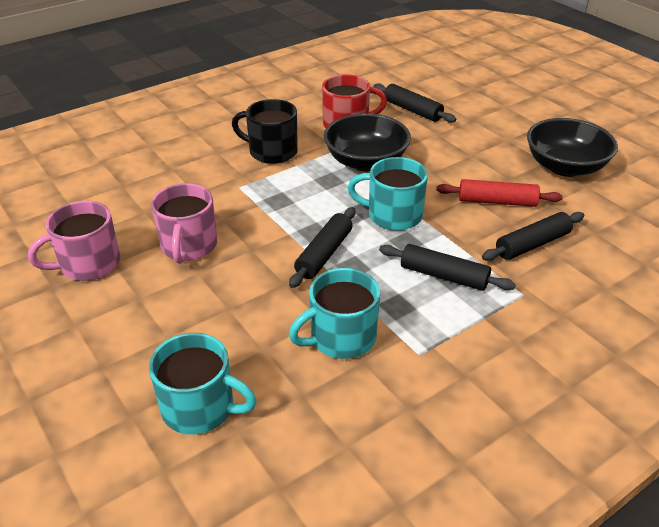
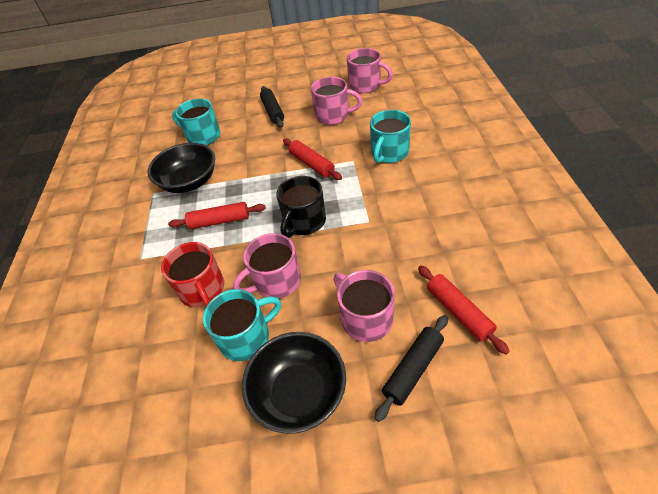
black rolling pin: [289,207,356,288] [374,83,456,123] [379,244,516,291] [482,212,584,261] = 4 -> [260,86,284,128] [375,315,448,422] = 2
pink mug: [28,201,120,281] [151,183,217,264] = 2 -> [233,233,301,299] [311,77,362,125] [333,270,395,342] [347,48,393,93] = 4
red rolling pin: [436,179,563,207] = 1 -> [168,202,266,229] [283,139,342,180] [418,265,510,355] = 3

